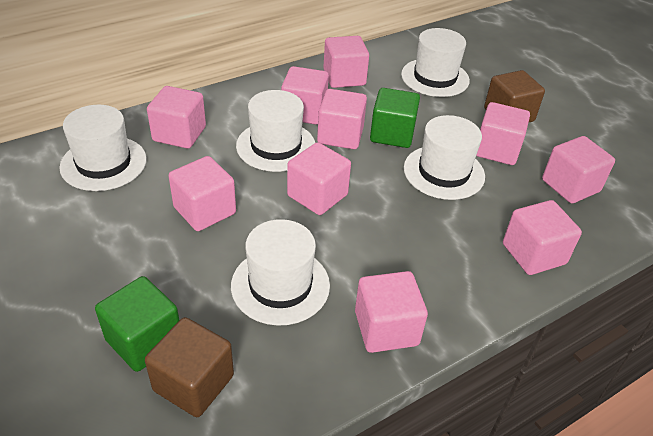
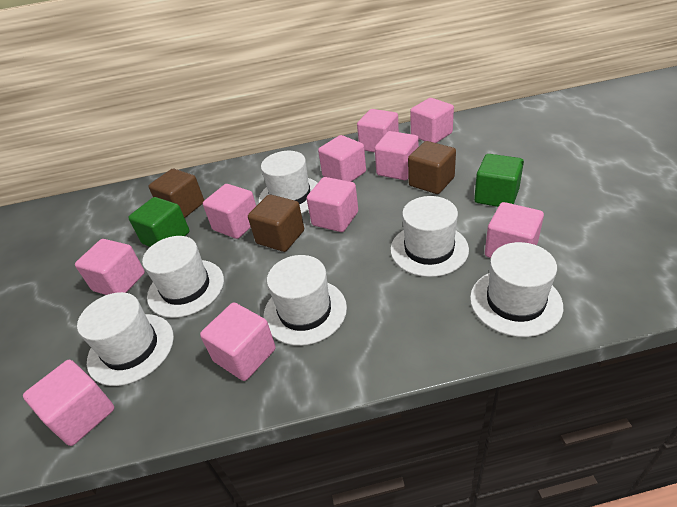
brown cube: [145,317,234,417] [484,70,545,122] = 2 -> [149,169,204,218] [248,194,304,252] [408,141,456,194] = 3
white hat: [59,105,147,191] [231,219,330,326] [236,90,315,172] [401,28,470,97] [404,115,485,200] = 5 -> [77,292,174,386] [142,236,224,318] [259,151,318,214] [263,255,347,346] [391,196,469,277] [470,242,563,337] = 6

